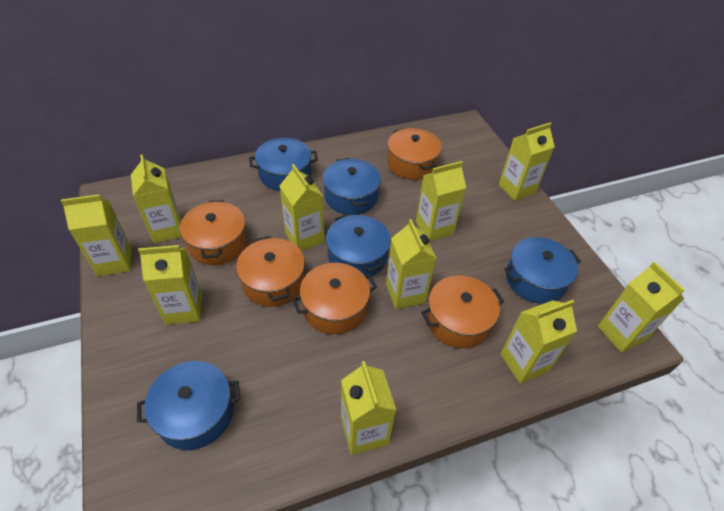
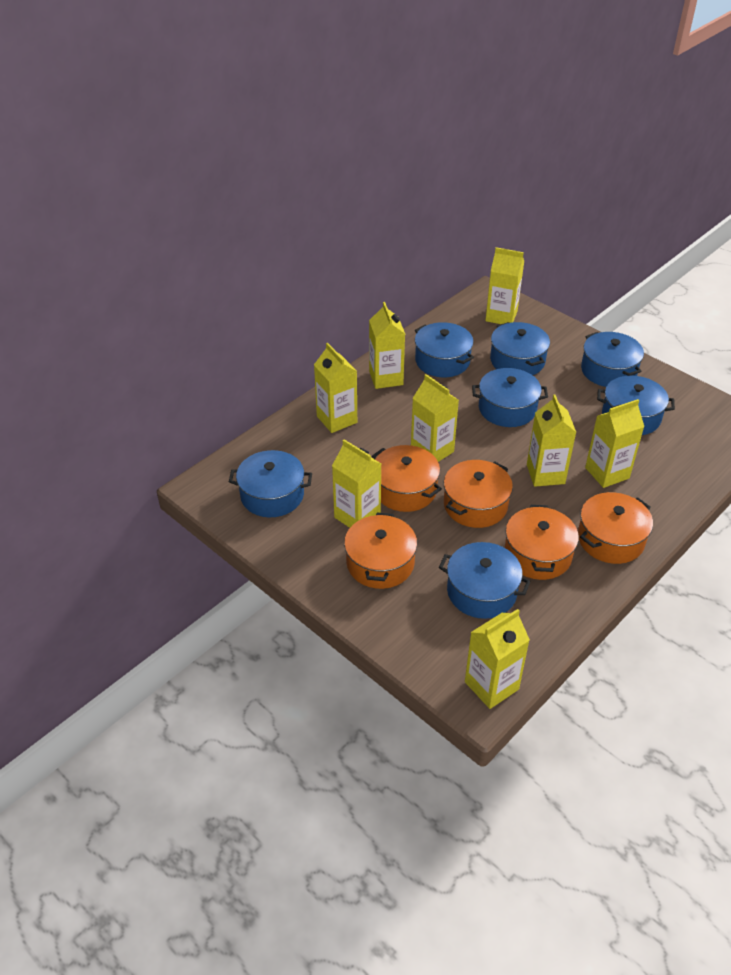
blue pot: [137,361,241,450] [249,138,318,191] [323,158,381,215] [326,214,391,277] [504,237,581,304] = 5 -> [229,450,312,517] [415,322,474,377] [439,542,531,619] [472,368,548,427] [490,322,550,375] [581,332,644,387] [597,376,675,435] = 7
yellow carton: [61,194,132,276] [131,154,181,243] [138,245,202,325] [280,164,324,251] [341,361,396,455] [386,219,437,309] [416,161,466,241] [499,122,555,201] [500,300,577,384] [598,262,685,353] = 10 -> [314,343,357,433] [332,439,381,528] [369,302,405,389] [411,374,459,462] [465,609,530,709] [485,247,524,324] [527,394,577,487] [585,399,644,488] = 8

